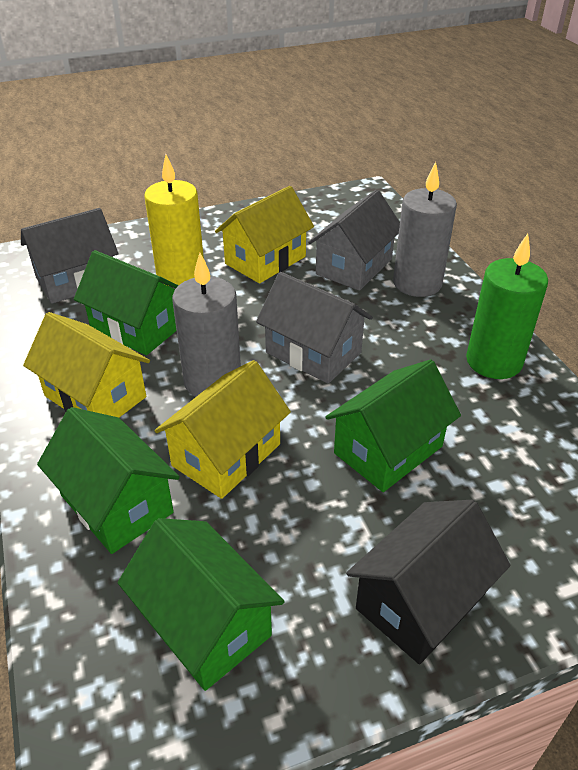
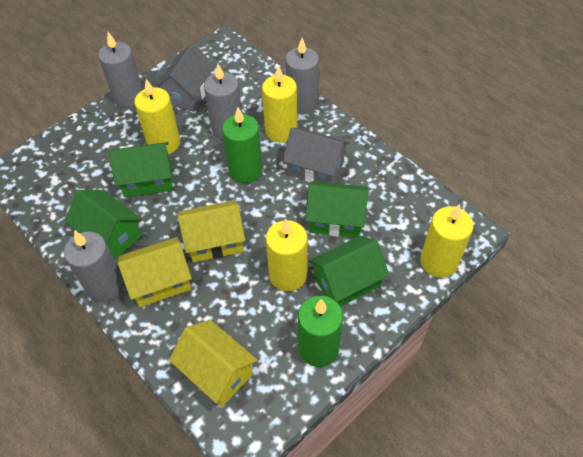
black house: [346,500,510,664] = 1 -> none = 0
green candle: [466,234,548,379] = 1 -> [222,107,262,183] [298,296,343,367] = 2
grey candle: [172,253,241,397] [393,162,457,297] = 2 -> [64,231,124,302] [98,32,143,108] [204,64,242,140] [285,38,319,114] = 4
grey house: [21,208,119,304] [256,272,373,384] [308,190,400,291] = 3 -> [155,44,215,112] [282,128,349,183] = 2
yellow candle: [144,155,204,286] = 1 -> [134,79,180,154] [262,65,297,143] [266,219,307,291] [420,204,474,278] = 4

